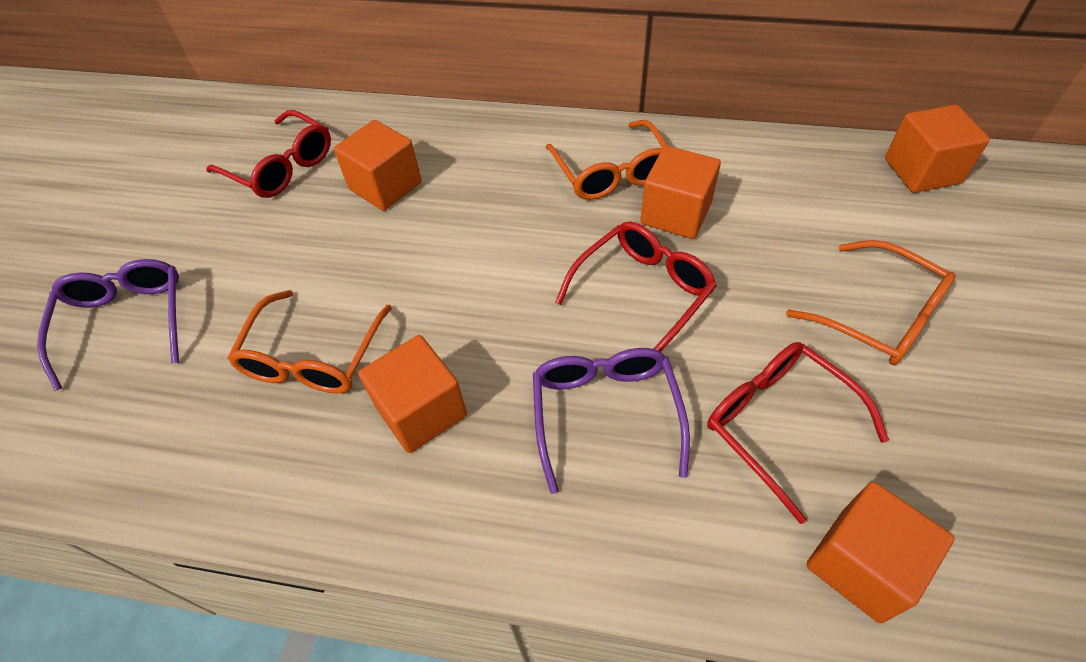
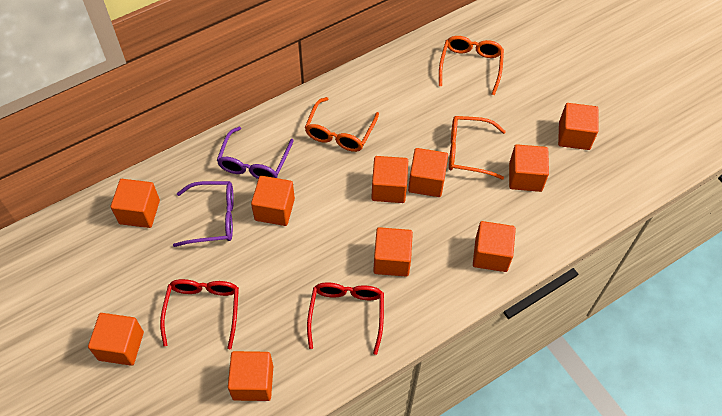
orange cube: [334,120,422,211] [358,335,467,453] [640,146,721,239] [806,482,955,623] [885,105,990,193] = 5 -> [88,313,144,366] [111,179,160,228] [228,351,273,401] [251,176,295,226] [371,156,408,203] [373,227,413,277] [408,148,448,197] [473,221,516,272] [509,144,549,192] [558,103,598,150] = 10
red glasses: [206,110,331,198] [555,221,717,352] [707,342,889,524] = 3 -> [160,279,239,349] [307,282,384,355] = 2

